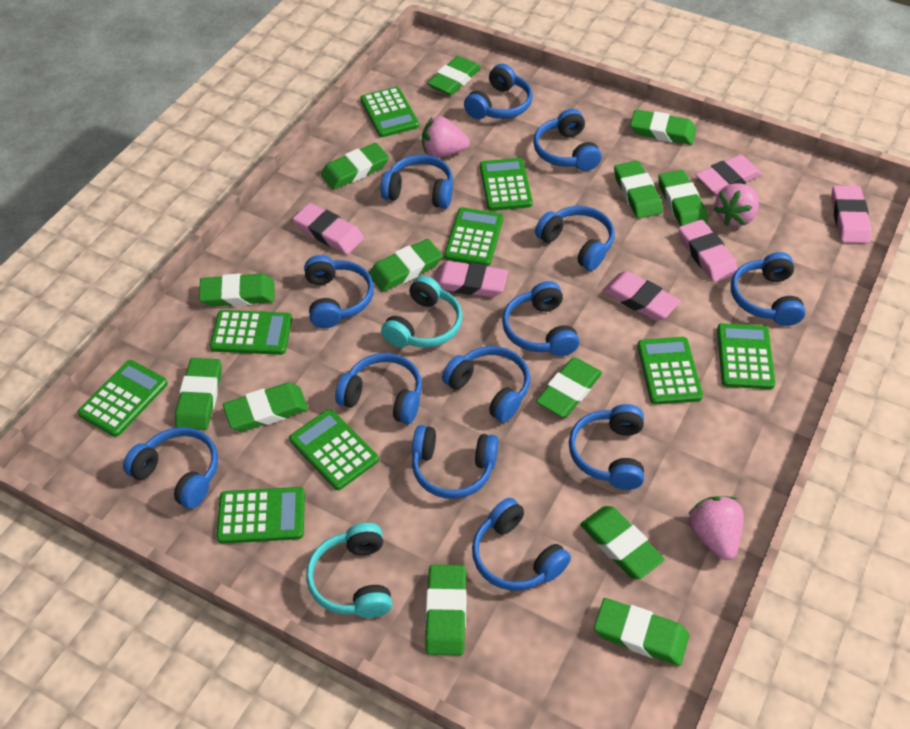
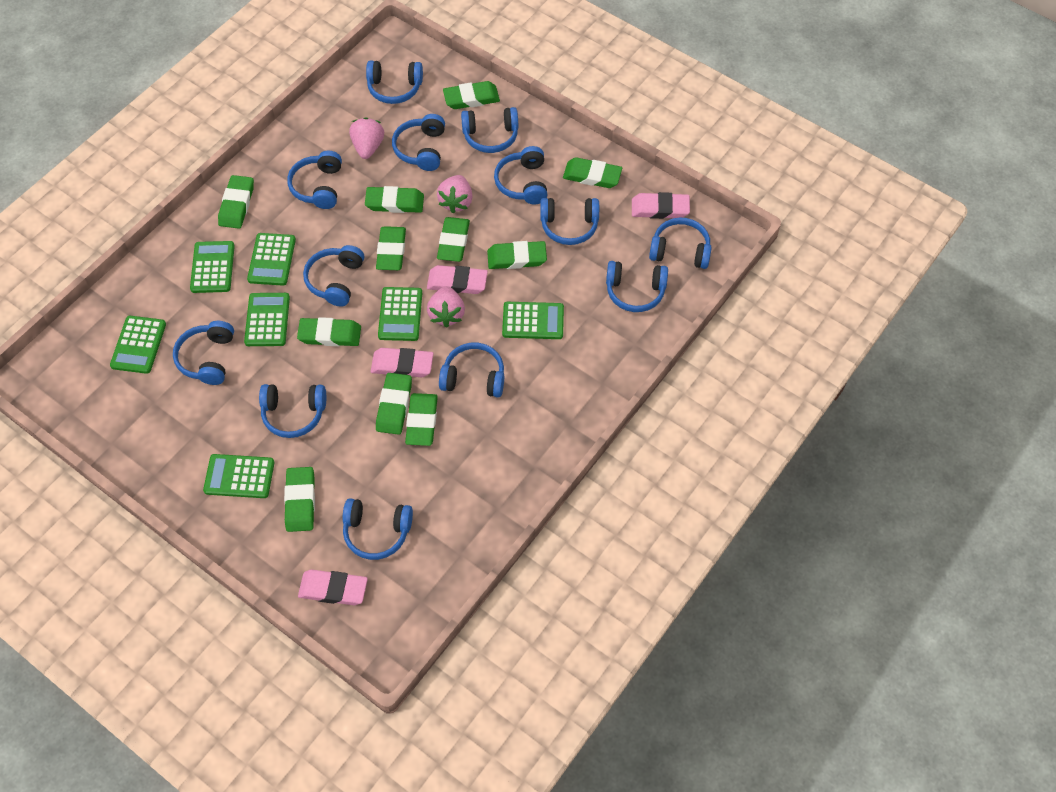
green calculator: [78,360,168,437] [210,310,292,355] [216,487,305,544] [289,409,379,490] [360,87,419,137] [444,207,503,266] [480,158,533,211] [637,337,703,405] [717,323,775,389] = 9 -> [110,316,166,374] [190,241,235,293] [203,454,275,498] [244,293,290,346] [247,233,296,286] [378,287,422,341] [502,302,564,339] = 7
green eraser: [175,358,222,430] [199,273,275,307] [223,383,308,431] [321,143,389,190] [369,239,443,292] [425,565,467,656] [427,56,481,96] [536,357,602,417] [580,506,665,579] [594,598,689,666] [614,161,663,219] [630,109,696,145] [658,170,708,226] = 13 -> [218,175,254,229] [284,467,315,532] [297,317,361,346] [365,186,424,213] [376,226,406,270] [376,373,412,435] [405,393,438,446] [437,217,470,262] [443,81,500,109] [487,241,547,269] [563,157,622,188] = 11
pink eraser: [293,203,364,254] [434,261,508,297] [603,271,680,321] [679,220,737,282] [695,155,762,195] [831,185,872,243] = 6 -> [298,569,368,605] [371,348,434,377] [427,265,488,294] [632,192,690,219] = 4
turquoise headphones: [306,523,392,618] [381,276,462,348] = 2 -> none = 0

